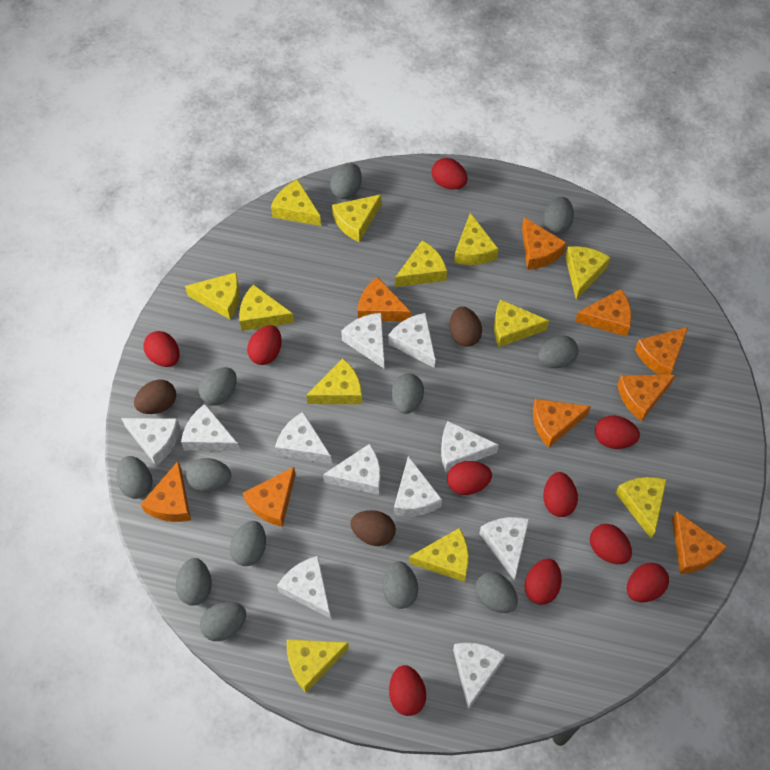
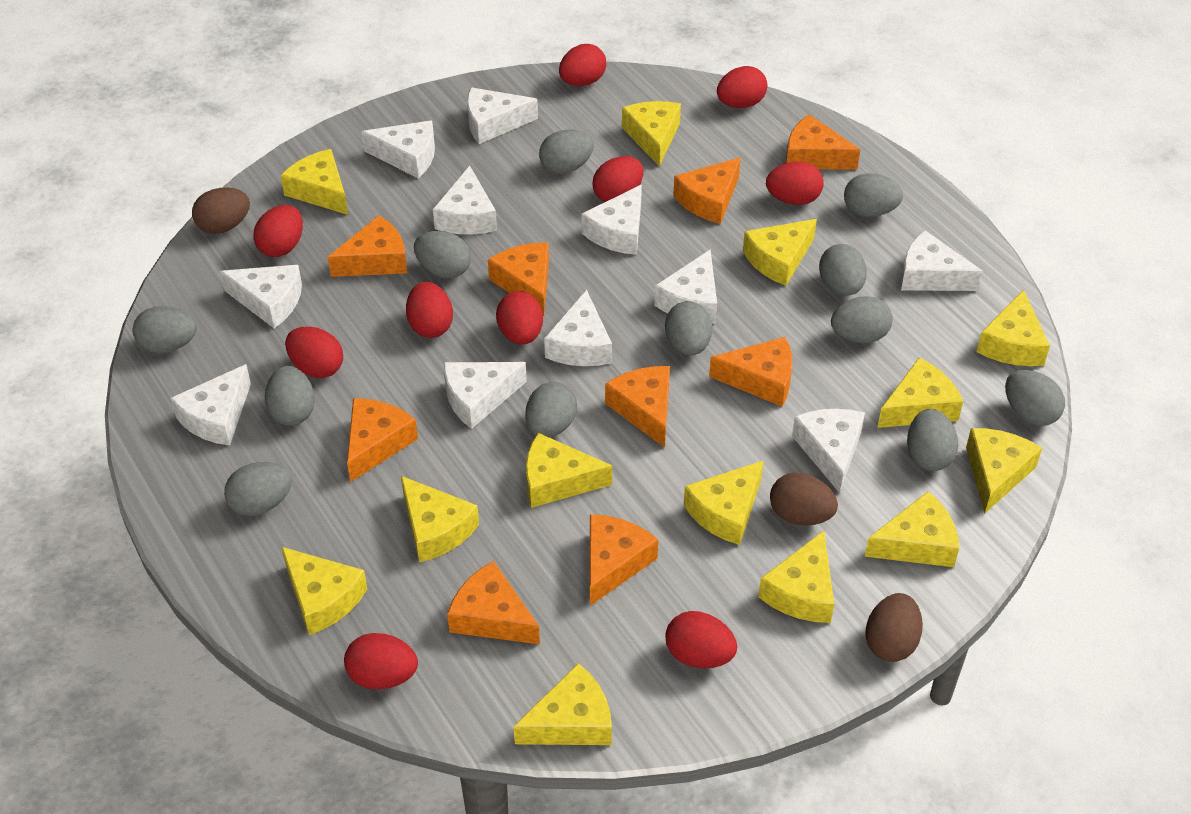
yellow cheese: [185,272,240,319] [239,284,294,331] [271,179,321,226] [287,639,349,693] [306,359,362,404] [332,194,381,242] [395,240,447,287] [409,528,469,582] [454,213,498,265] [494,299,549,347] [565,246,611,300] [616,477,667,538] = 12 -> [281,149,348,215] [282,547,367,635] [401,476,479,562] [514,663,612,745] [526,433,612,508] [622,101,681,166] [684,460,764,545] [743,219,817,286] [758,531,834,623] [865,491,959,567] [877,358,963,428] [966,428,1042,514] [977,290,1050,366] = 13

